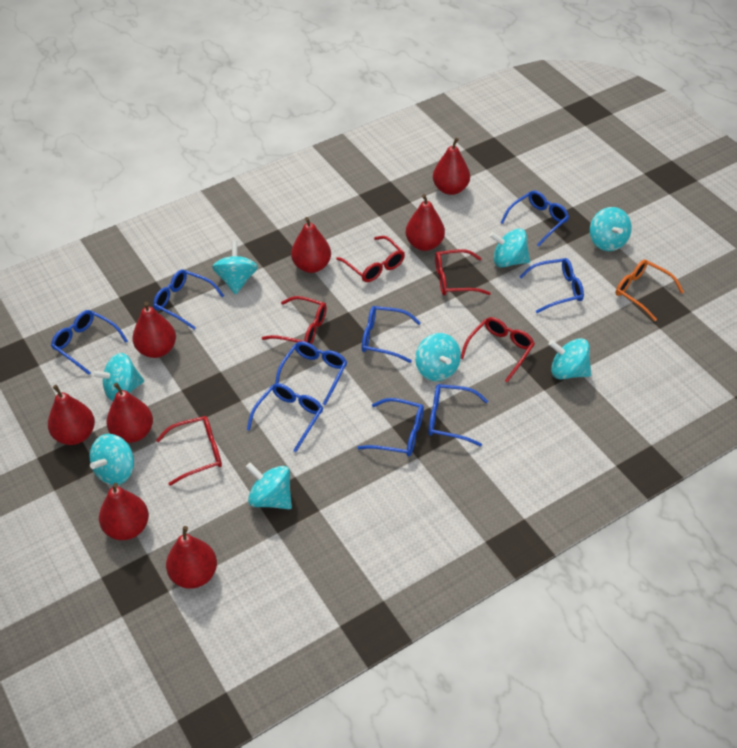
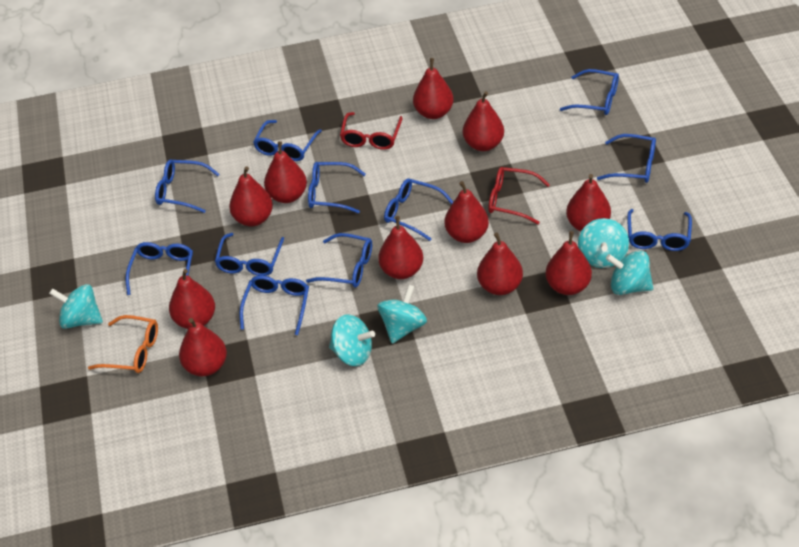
blue glasses: [51,310,128,375] [153,270,224,330] [247,383,323,452] [275,341,347,405] [357,398,424,457] [362,306,421,363] [428,384,488,447] [501,190,569,247] [519,258,584,313] = 9 -> [125,242,193,295] [155,159,220,213] [215,233,285,276] [239,276,309,335] [253,120,322,161] [306,233,372,288] [308,162,366,213] [384,178,453,241] [560,69,619,115] [597,134,656,183] [627,209,692,251] = 11
red glasses: [156,416,222,486] [262,296,327,344] [336,236,405,282] [435,249,491,296] [461,317,535,383] = 5 -> [340,112,403,150] [489,167,550,224] = 2
red pear: [48,385,95,445] [99,483,149,540] [106,383,153,443] [132,302,176,358] [166,526,217,589] [291,217,331,273] [406,194,445,251] [433,138,470,195] = 8 -> [169,269,215,329] [179,318,227,376] [229,166,273,227] [264,141,307,203] [378,216,423,279] [413,58,454,119] [445,181,489,243] [463,91,504,151] [477,233,523,295] [545,231,592,295] [566,174,611,231] = 11
turquoise spinning top: [90,434,134,485] [91,353,144,401] [212,241,258,295] [246,463,292,509] [415,333,461,381] [489,228,530,267] [549,338,592,380] [590,207,631,251] = 8 -> [49,284,103,329] [329,314,375,366] [378,285,427,344] [578,218,629,268] [606,250,653,295] = 5

